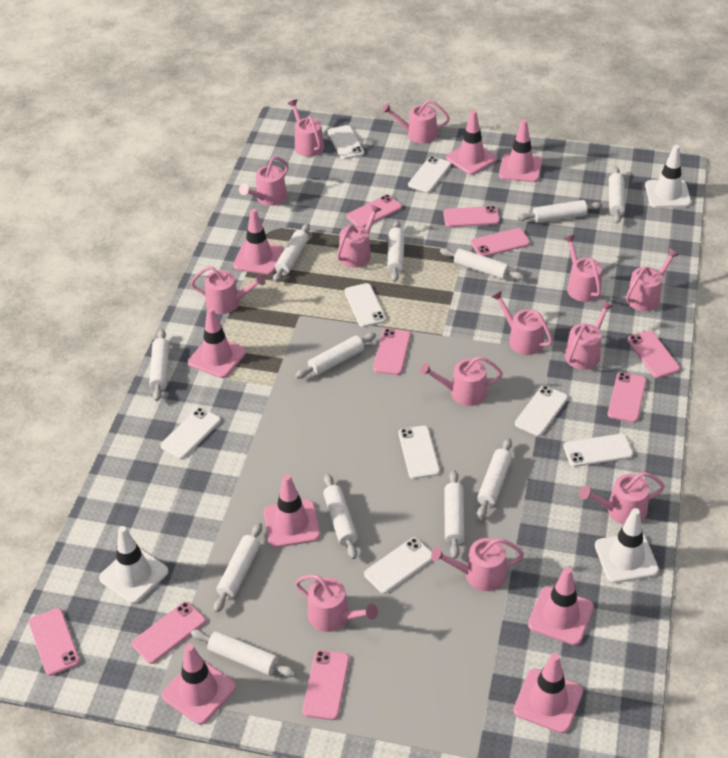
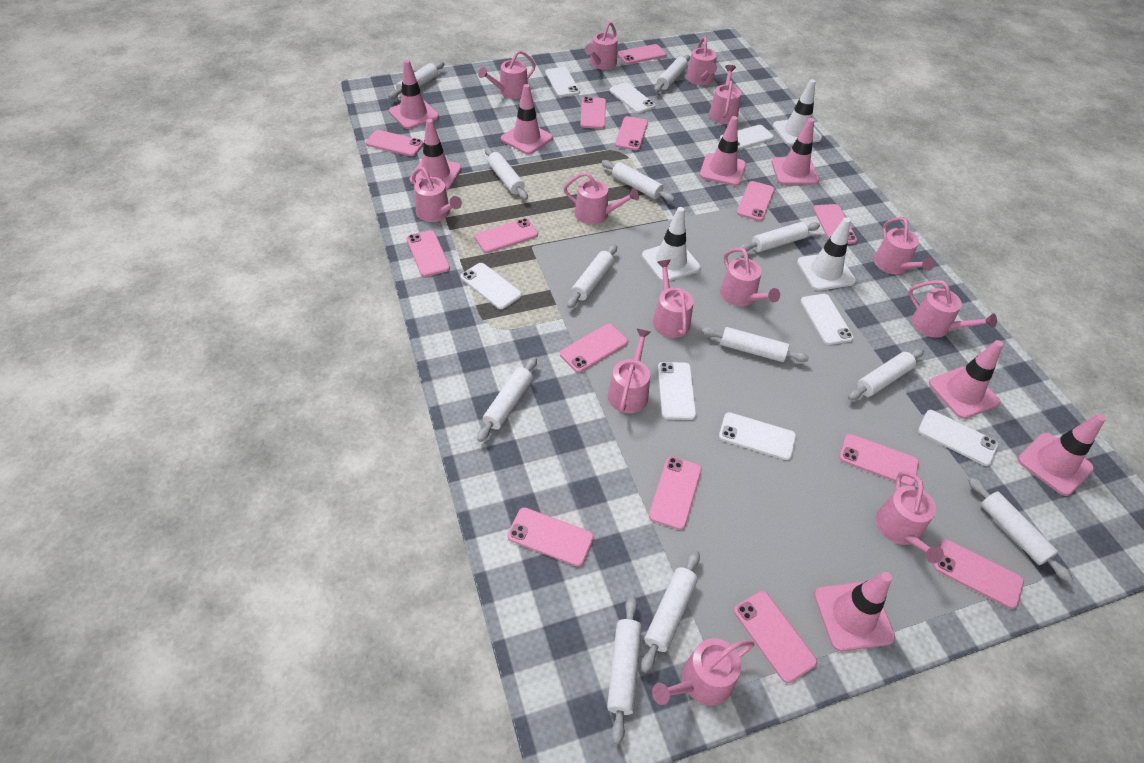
pink phone: [29,608,80,676] [132,601,206,664] [303,650,349,720] [346,195,402,228] [373,329,411,375] [443,206,500,227] [471,228,530,257] [608,372,647,423] [627,331,680,378] = 9 -> [366,130,424,156] [407,230,450,277] [475,218,538,253] [507,507,594,567] [560,324,628,373] [580,97,606,129] [615,116,648,151] [617,44,666,64] [649,456,702,530] [734,591,817,683] [737,181,775,221] [813,204,857,244] [839,434,919,486] [933,539,1024,609] = 14

